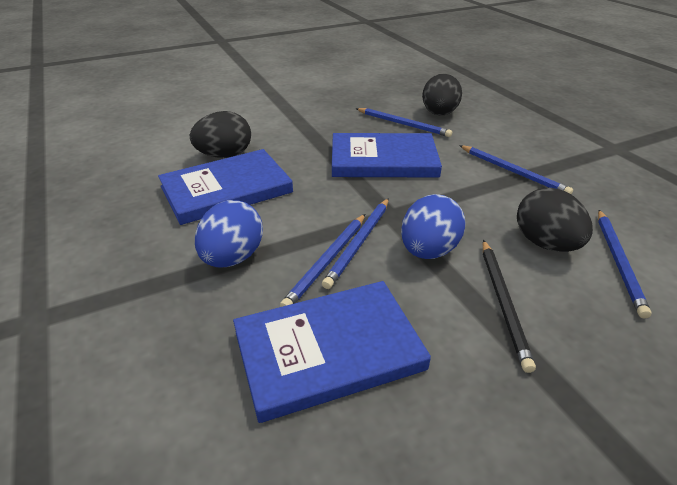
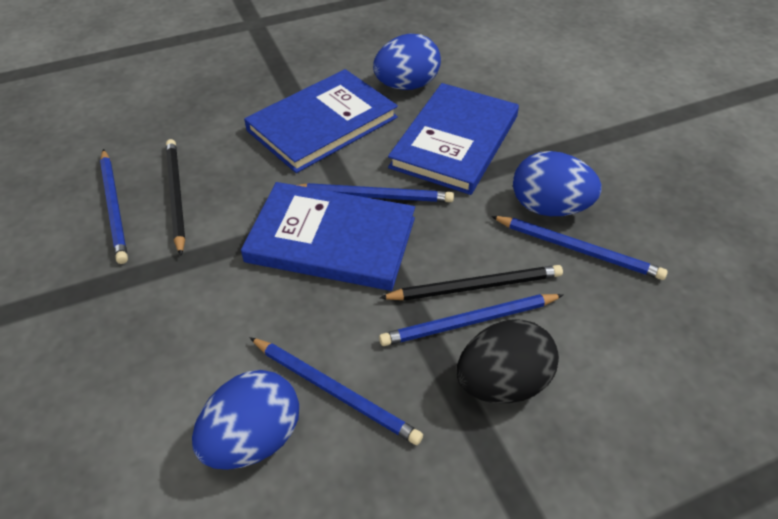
black egg: [190,111,251,158] [422,74,462,115] [517,188,593,252] = 3 -> [457,319,559,403] = 1
black pencil: [483,240,536,373] = 1 -> [166,139,185,256] [380,265,563,301] = 2
blue egg: [195,200,263,268] [401,194,466,259] = 2 -> [192,370,299,470] [373,33,441,90] [513,151,601,216] = 3

